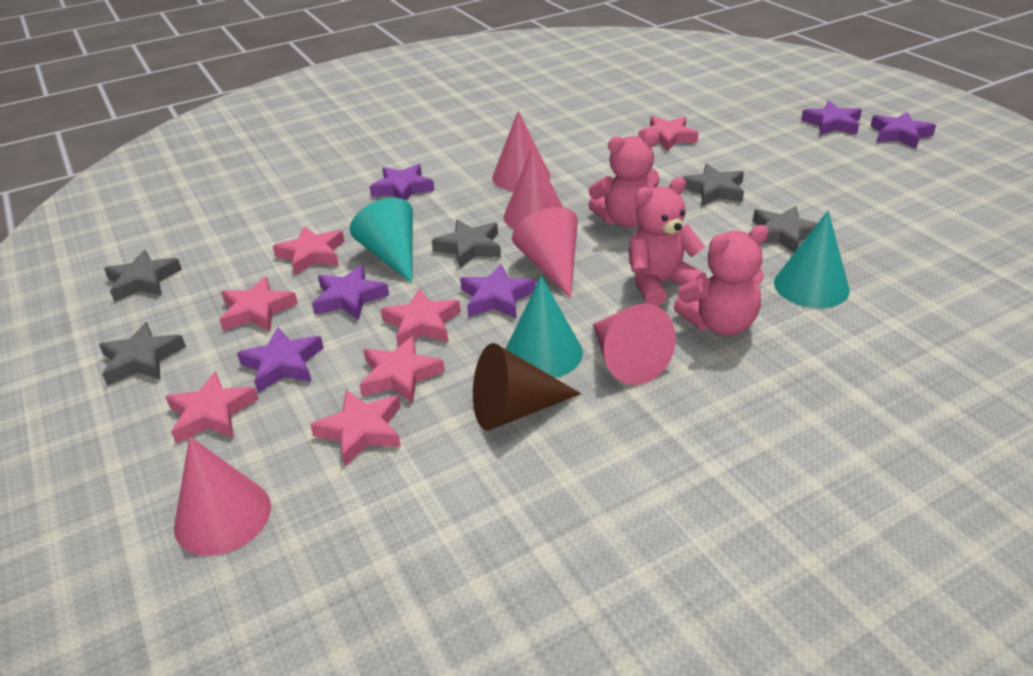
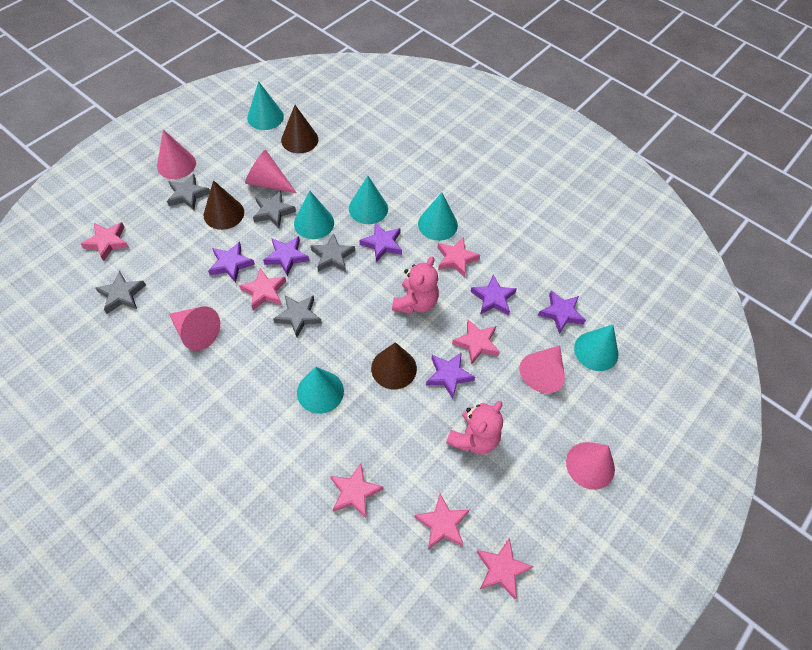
brown cone: [473,343,581,431] = 1 -> [204,180,244,230] [281,105,318,153] [371,342,417,389] = 3
pink teddy bear: [588,131,659,228] [628,177,706,306] [674,225,769,336] = 3 -> [392,256,439,314] [446,401,503,454] = 2
turquoise cone: [350,198,413,283] [506,276,583,378] [774,210,850,308] = 3 -> [247,81,284,130] [294,190,334,239] [297,367,344,414] [349,176,388,224] [418,192,458,241] [574,325,618,371] = 6

